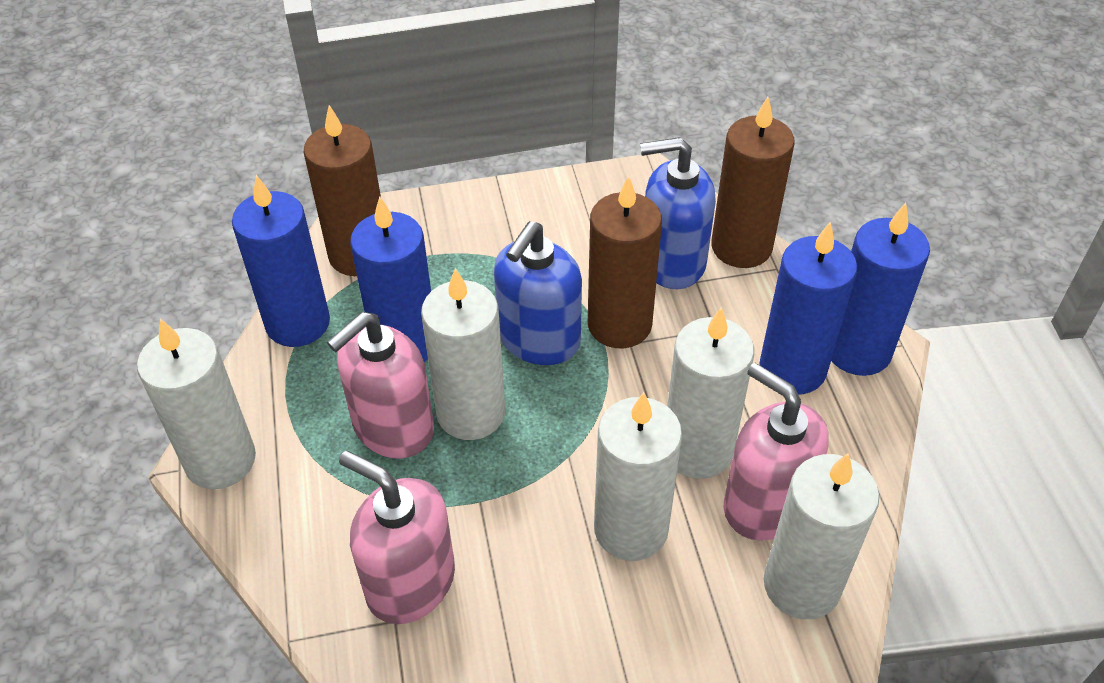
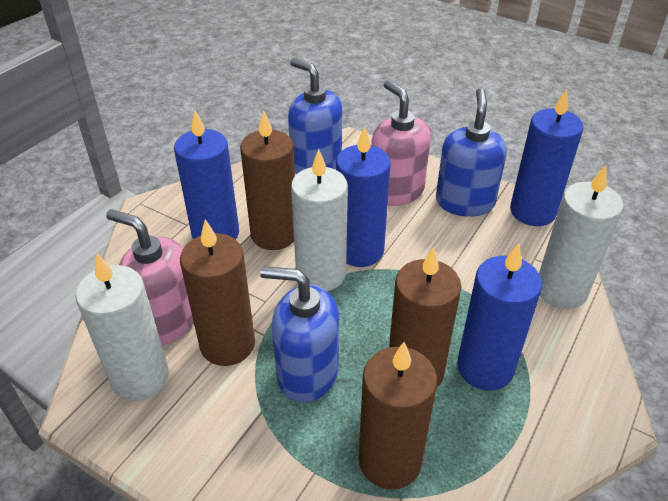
blue soap dispenser: [494,221,582,365] [640,137,716,289] = 2 -> [260,266,339,403] [288,58,342,174] [436,88,507,217] = 3
brown candle: [304,105,381,276] [588,176,662,348] [711,97,795,268] = 3 -> [180,219,255,366] [240,111,295,250] [358,342,437,490] [389,247,461,387] = 4
pink soap dispenser: [327,312,434,459] [339,451,455,624] [723,363,829,541] = 3 -> [106,209,194,346] [371,80,431,206] = 2
white candle: [137,319,256,489] [421,268,505,440] [594,392,682,561] [667,307,754,479] [764,453,880,619] = 5 -> [75,254,169,401] [291,149,348,291] [539,165,623,309] = 3

